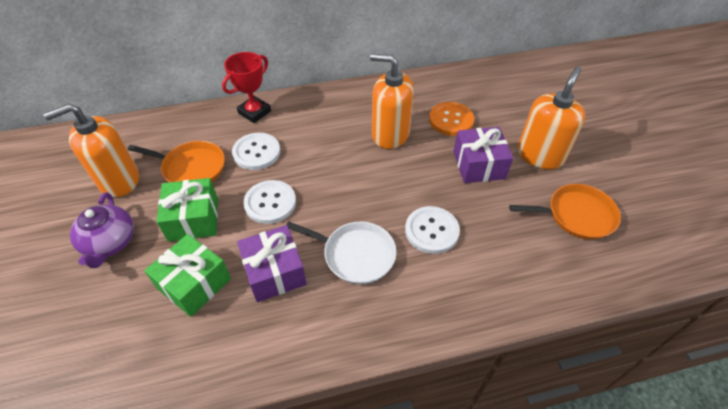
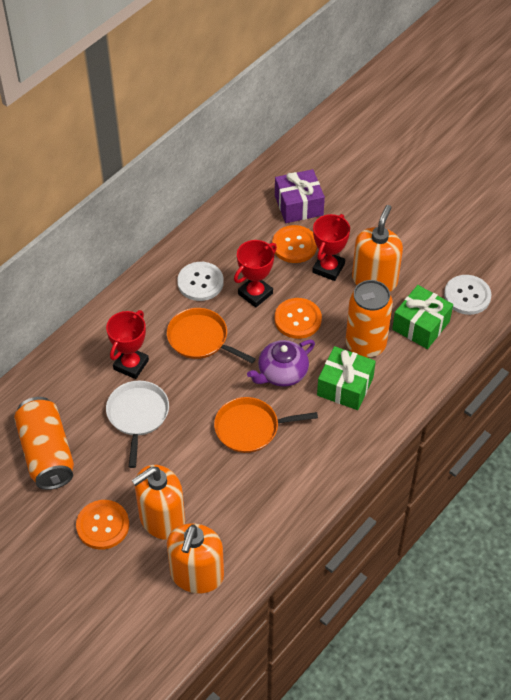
orange button: [429,102,474,136] = 1 -> [76,500,129,550] [272,225,317,263] [275,298,322,339] = 3
orange can: none = 0 -> [14,397,74,490] [346,280,393,358] = 2
purple gift: [237,225,307,302] [453,127,513,183] = 2 -> [275,169,325,223] = 1
red trophy: [222,52,271,123] = 1 -> [106,310,149,379] [234,240,277,308] [312,214,350,281] = 3
white button: [232,133,280,170] [243,180,296,224] [405,206,460,254] = 3 -> [177,262,224,301] [444,275,492,315] = 2

